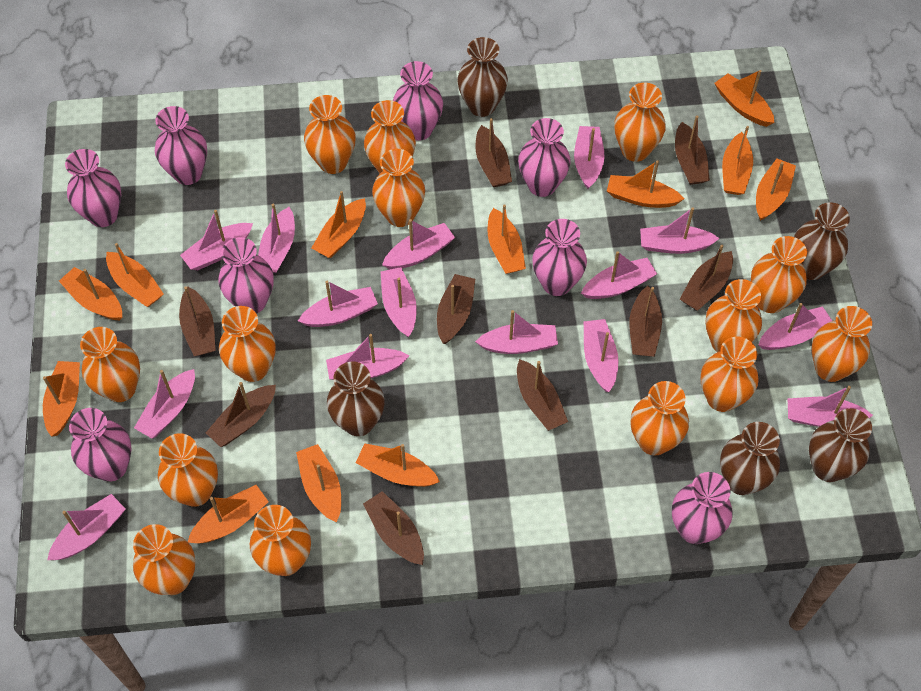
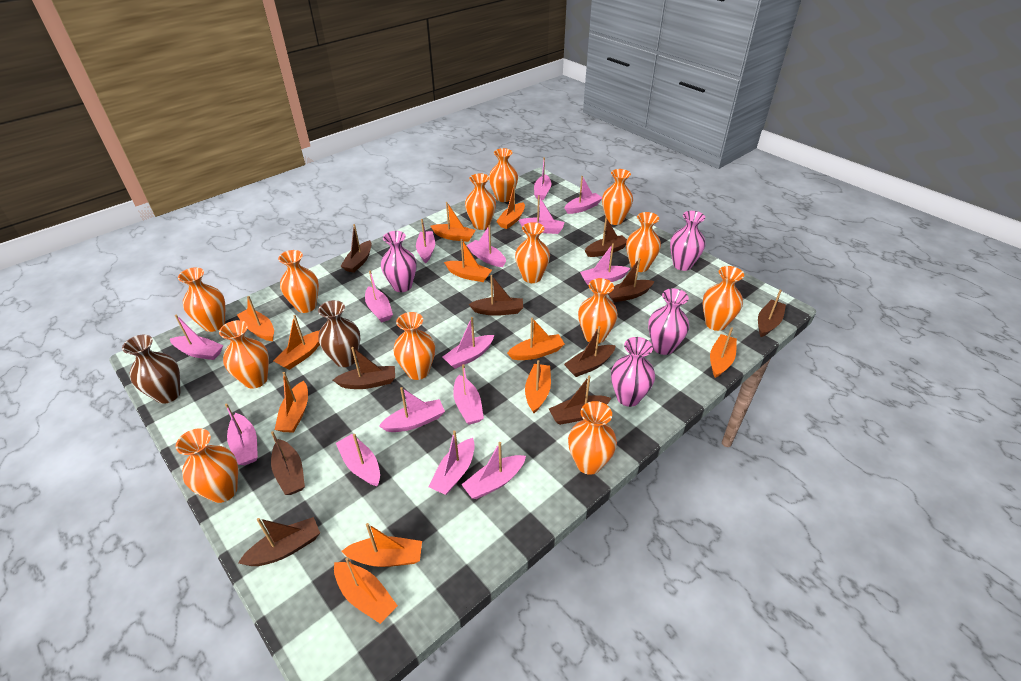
brown boat: [179,286,216,356] [206,382,276,447] [363,491,424,565] [437,274,475,344] [475,118,512,187] [517,359,568,431] [629,286,662,357] [675,116,710,185] [680,245,733,311] = 9 -> [238,517,320,566] [271,431,305,495] [333,347,395,389] [340,224,372,273] [469,275,523,316] [549,376,611,425] [564,326,616,377] [585,217,627,257] [608,258,655,302] [758,290,786,337] = 10
brown vase: [327,362,385,436] [457,37,508,117] [720,422,780,495] [794,202,850,280] [809,408,872,482] = 5 -> [122,334,181,404] [318,300,360,367] = 2
orange boat: [43,361,80,437] [59,267,122,320] [106,243,164,307] [188,485,269,543] [296,444,341,522] [312,191,366,258] [356,443,440,487] [487,204,526,274] [607,160,684,208] [714,70,775,127] [722,126,753,195] [756,159,796,221] = 12 -> [237,296,274,341] [273,315,320,370] [275,372,308,433] [334,557,398,624] [342,523,422,567] [431,202,476,242] [444,239,492,282] [496,184,525,229] [507,318,565,360] [525,360,551,413] [710,327,737,378] = 11
orange vase: [80,327,140,402] [133,524,196,595] [158,433,218,507] [219,306,276,382] [250,505,311,576] [304,95,356,174] [364,100,416,174] [372,149,425,227] [614,83,666,162] [631,381,689,456] [700,337,759,412] [705,279,762,352] [751,236,807,313] [812,306,872,382] = 14 -> [176,428,238,503] [178,267,225,332] [219,320,269,389] [278,250,319,313] [393,312,435,380] [465,173,496,230] [489,148,518,202] [515,222,550,283] [568,401,617,475] [578,278,618,344] [602,169,633,225] [626,212,661,272] [703,266,744,331] = 13
pink vase: [65,149,121,227] [69,408,132,482] [155,106,207,185] [218,237,274,314] [393,61,443,141] [518,118,571,197] [532,219,587,296] [672,472,733,544] = 8 -> [381,231,417,292] [611,337,655,407] [648,288,689,355] [670,211,705,271] = 4

